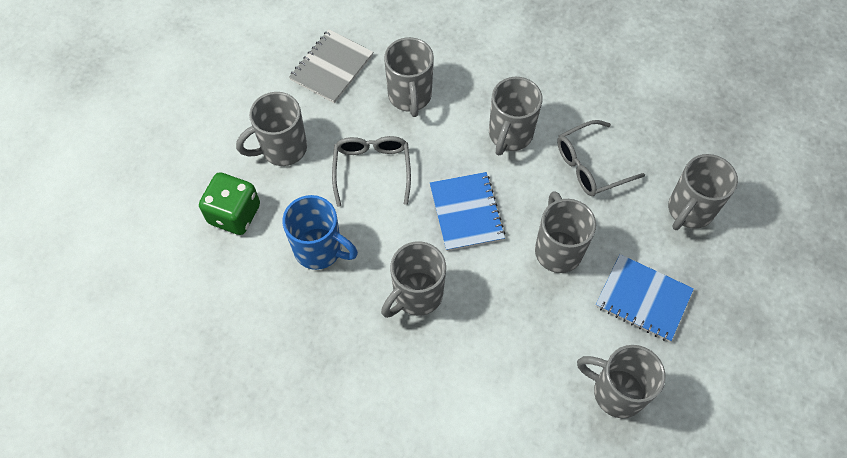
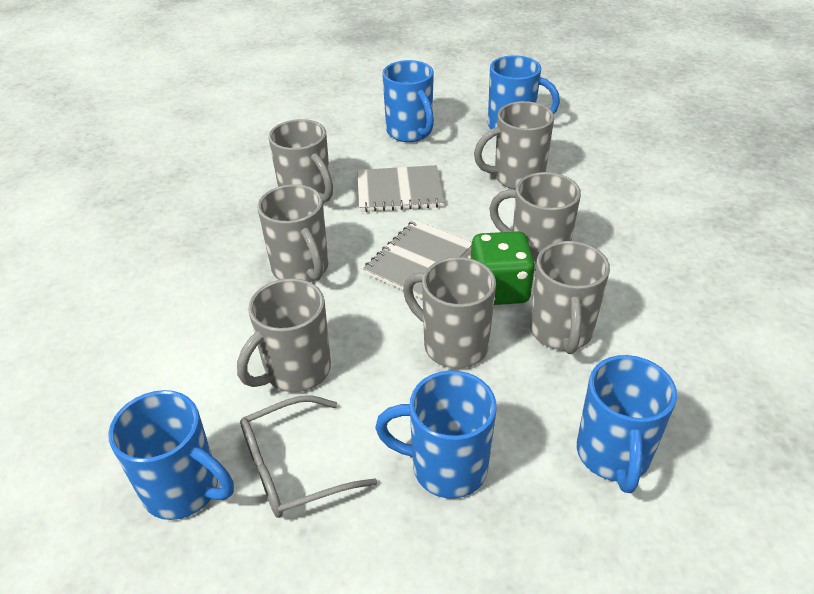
blue mug: [282,195,358,270] = 1 -> [108,390,234,520] [375,371,497,499] [382,60,434,142] [488,55,560,129] [577,355,677,493] = 5
blue notebook: [430,172,505,251] [596,254,694,342] = 2 -> none = 0
grey glasses: [332,136,411,207] [557,120,645,196] = 2 -> [240,395,378,518] = 1
grey notebook: [289,29,373,103] = 1 -> [357,165,444,212] [363,220,472,299] = 2

